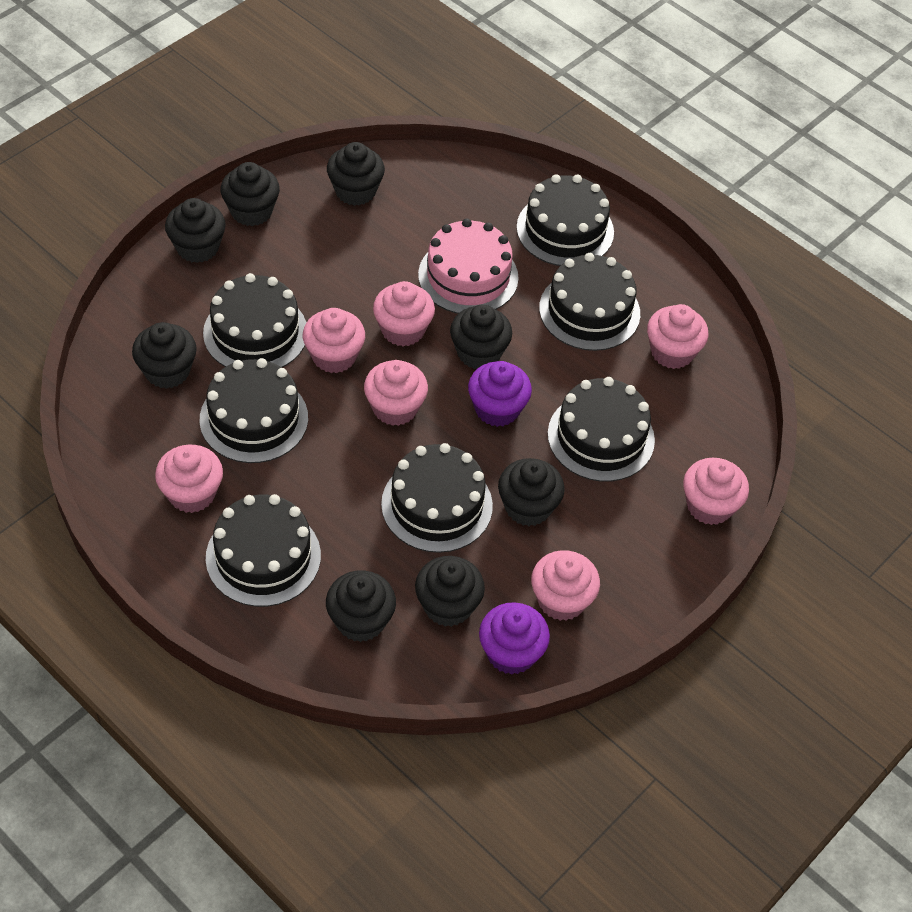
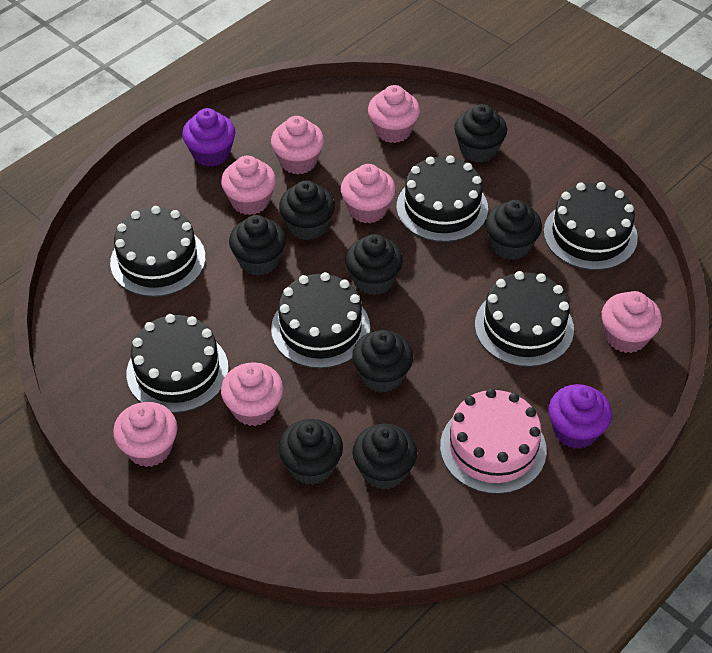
black cake: [200,358,308,463] [203,273,307,367] [206,494,321,607] [381,443,493,553] [517,174,614,266] [539,253,640,351] [548,377,655,482] = 7 -> [110,206,206,297] [127,314,229,413] [271,272,370,368] [396,155,488,242] [475,271,574,367] [544,182,638,270] = 6

